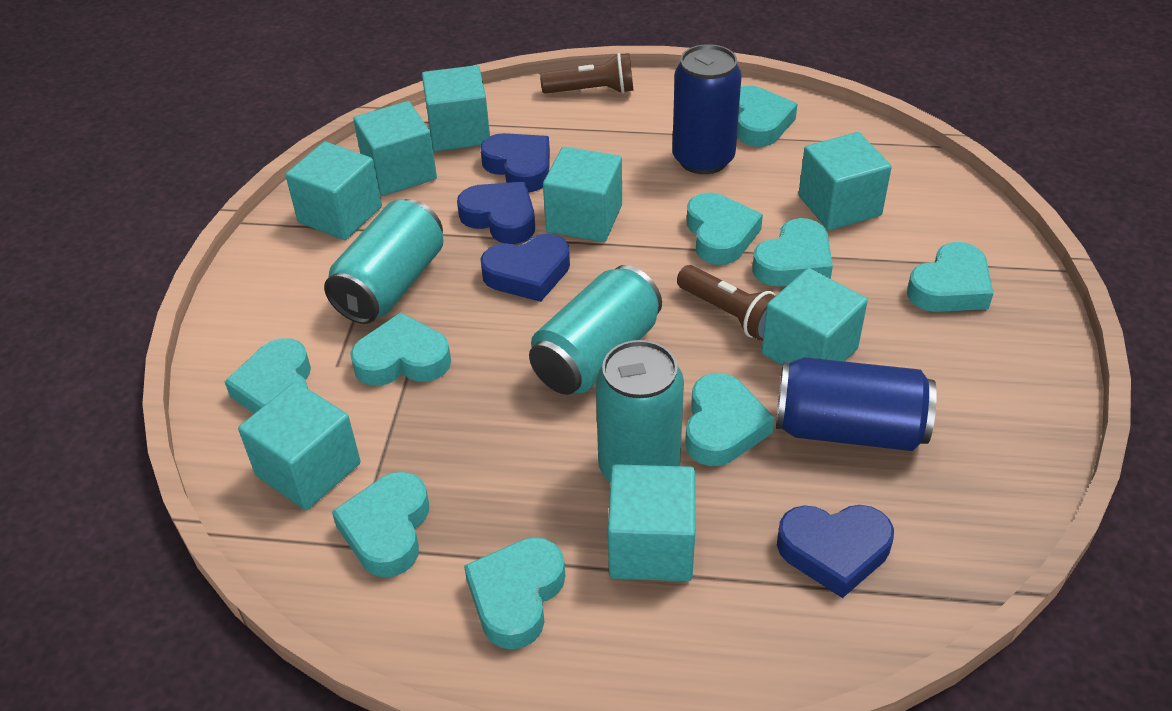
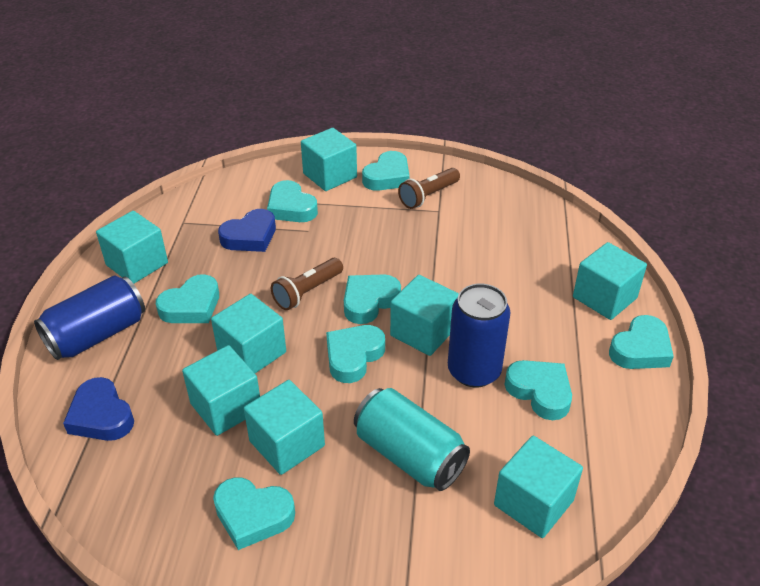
blue heart: [457,182,535,244] [480,133,550,192] [480,234,570,302] [777,505,894,598] = 4 -> [63,377,134,441] [218,209,276,252] = 2
turquoise can: [324,199,443,324] [529,265,662,395] [596,340,684,482] = 3 -> [354,388,470,491] = 1
turquoise heart: [224,338,311,414] [332,472,429,577] [350,312,451,386] [464,537,565,650] [685,373,775,466] [687,193,763,265] [737,86,797,147] [752,218,833,287] [907,242,993,312] = 9 -> [156,274,219,323] [213,477,295,550] [267,180,318,222] [326,325,385,383] [344,274,401,324] [362,151,410,191] [505,360,572,420] [609,315,674,369] = 8

